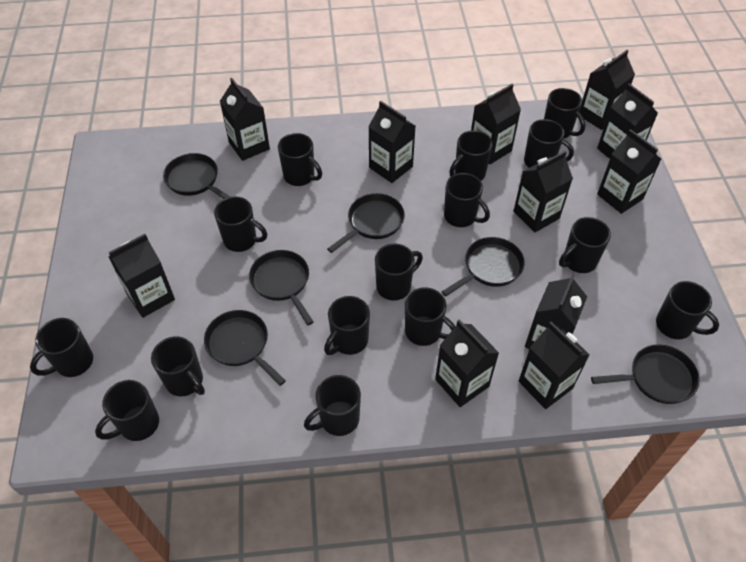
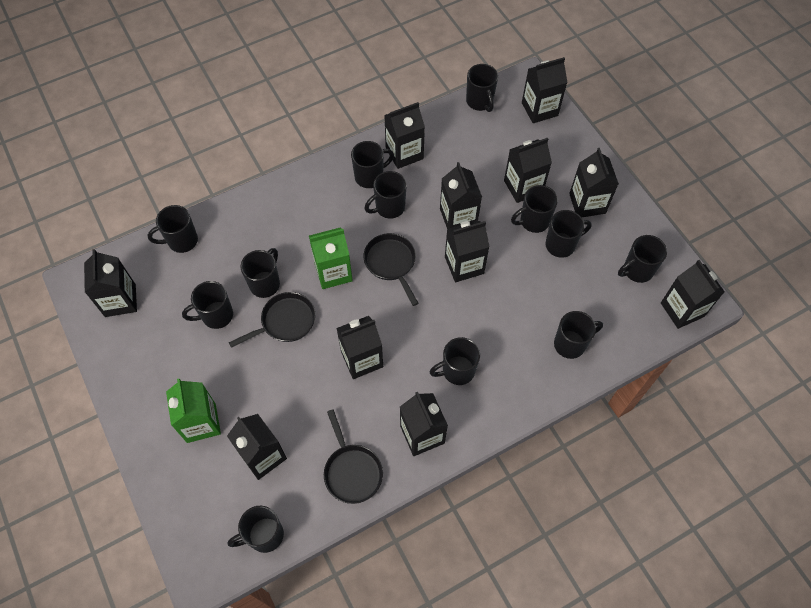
black mug: [30,318,93,377] [95,380,159,441] [151,336,205,396] [214,197,267,252] [278,133,322,186] [304,375,361,436] [324,296,370,355] [375,244,423,301] [405,287,455,346] [444,173,490,227] [449,130,493,181] [524,119,574,168] [544,88,585,139] [559,217,611,273] [656,281,719,339] = 15 -> [148,205,198,253] [182,281,233,329] [228,506,284,553] [241,248,280,298] [351,141,394,188] [364,171,407,219] [429,337,480,385] [466,64,498,112] [511,185,558,233] [545,210,592,258] [554,311,603,359] [618,235,667,283] = 12
black pan: [163,153,230,199] [204,310,286,386] [249,250,314,325] [327,193,405,253] [442,237,524,297] [591,344,699,404] = 6 -> [229,292,315,348] [324,409,383,504] [363,233,419,306] = 3
green carton: none = 0 -> [166,379,221,443] [309,227,353,289] = 2

